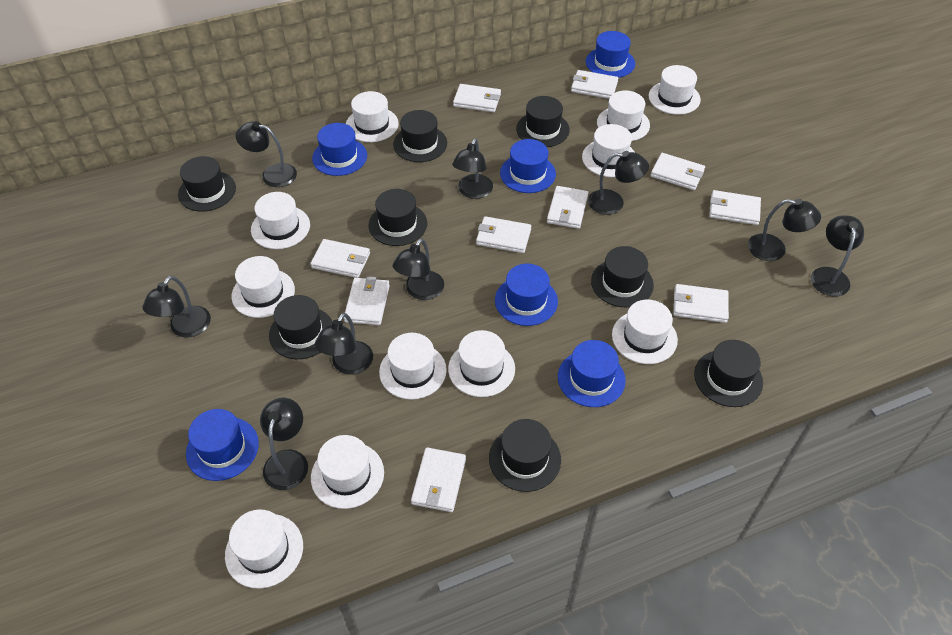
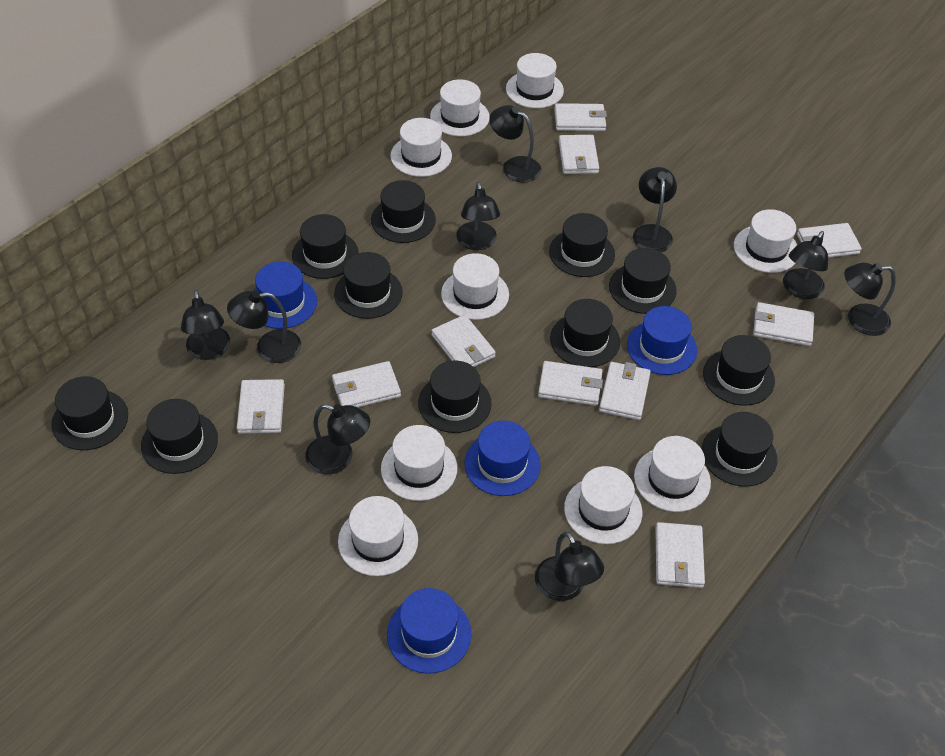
black hat: [178,156,236,212] [269,295,333,359] [368,189,427,246] [393,110,447,162] [489,419,561,492] [516,96,570,147] [591,246,654,307] [694,340,763,407] = 8 -> [51,376,128,450] [141,399,218,474] [292,214,359,279] [334,252,403,319] [371,180,436,243] [418,361,492,433] [549,213,615,277] [550,299,620,367] [609,248,677,314] [702,412,777,486] [703,335,775,406] = 11
blue hat: [186,409,259,481] [312,123,367,176] [495,264,558,326] [500,139,556,193] [558,340,626,407] [586,31,635,78] = 6 -> [253,262,317,329] [387,588,471,674] [464,420,541,496] [627,306,697,375] = 4
white hat: [225,509,303,589] [232,256,295,318] [251,192,310,249] [311,435,384,509] [346,91,399,142] [379,333,447,400] [448,330,515,397] [582,124,634,177] [597,91,650,141] [612,300,678,364] [649,65,701,115] = 11 -> [338,496,418,576] [381,425,457,501] [390,118,452,177] [430,79,490,137] [441,253,509,320] [506,53,564,108] [564,466,642,544] [634,436,711,512] [734,209,797,273] = 9

